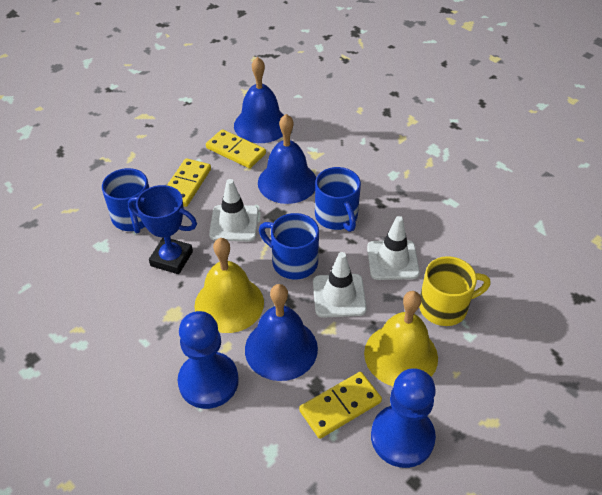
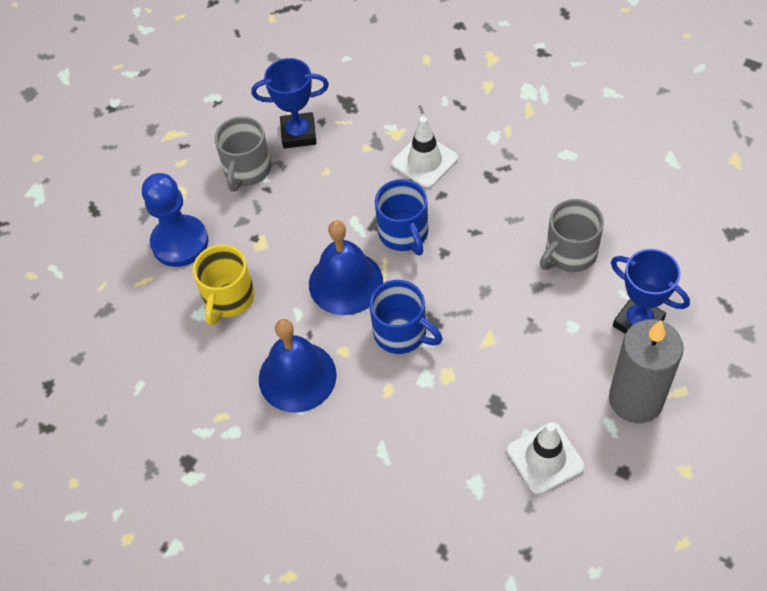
blue bell: [234,57,284,143] [245,284,318,381] [258,114,316,204] = 3 -> [259,319,337,413] [309,220,383,315] = 2
blue mug: [102,168,149,233] [259,213,319,279] [315,167,361,232] = 3 -> [369,280,443,354] [375,179,428,256] = 2
blue pawn: [178,311,239,409] [371,368,436,468] = 2 -> [142,173,208,267] = 1
blue trophy: [128,185,197,274] = 1 -> [251,58,329,149] [611,249,690,334] = 2
grey candle: none = 0 -> [609,319,684,423] = 1
grey mug: none = 0 -> [215,116,271,192] [540,199,604,272] = 2
white traffic cone: [209,179,259,241] [313,252,367,318] [367,216,420,280] = 3 -> [392,116,458,188] [507,422,585,495] = 2
yellow bell: [194,238,264,333] [364,291,438,387] = 2 -> none = 0
yellow domino: [167,158,211,207] [206,129,266,168] [299,372,382,439] = 3 -> none = 0

